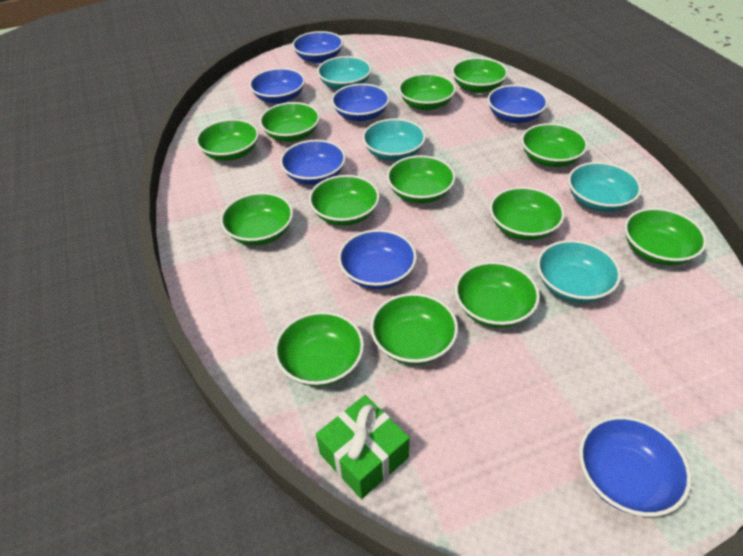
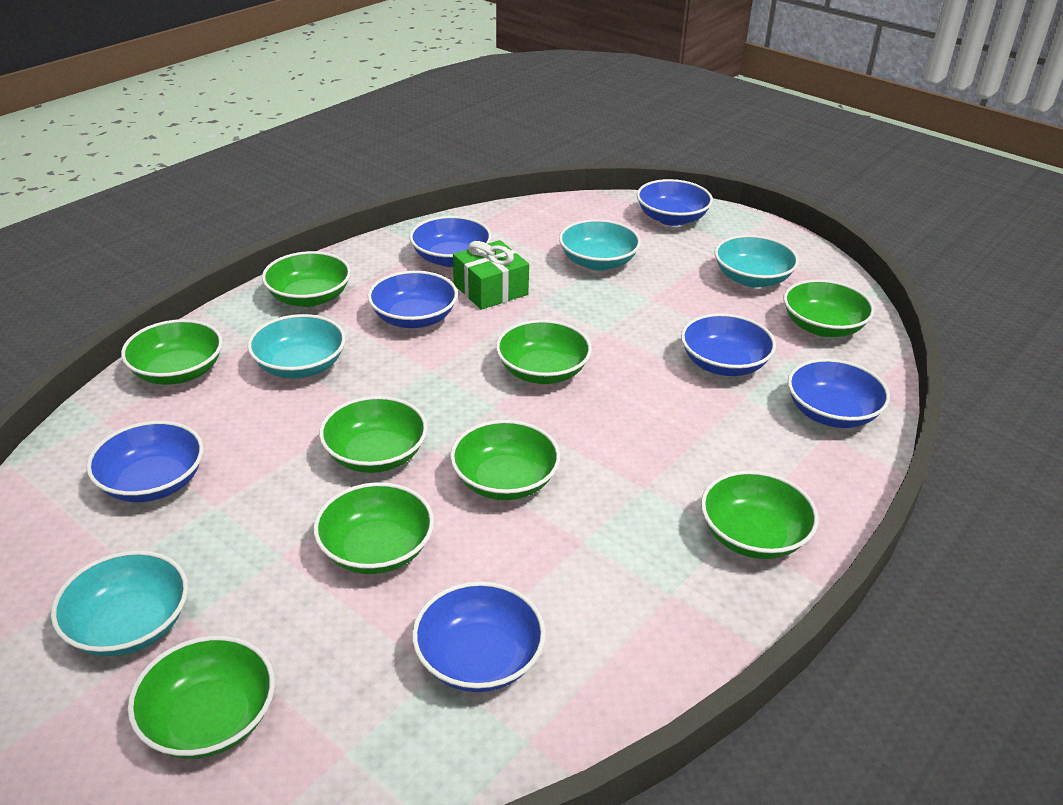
green bowl: [196,119,259,161] [220,192,293,245] [259,102,320,142] [274,311,364,387] [309,175,380,226] [370,293,458,365] [387,155,456,203] [398,73,456,111] [452,57,508,93] [455,262,540,328] [490,187,565,240] [521,123,588,167] [624,208,707,265] = 13 -> [121,319,223,385] [128,636,275,759] [262,251,351,307] [313,482,434,574] [319,396,428,473] [450,420,560,500] [496,320,592,384] [701,471,819,559] [784,279,875,337] = 9

